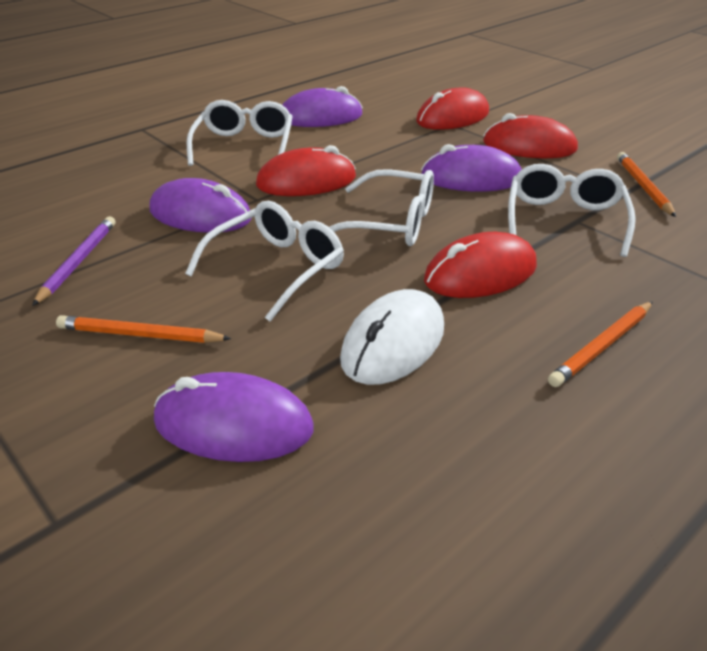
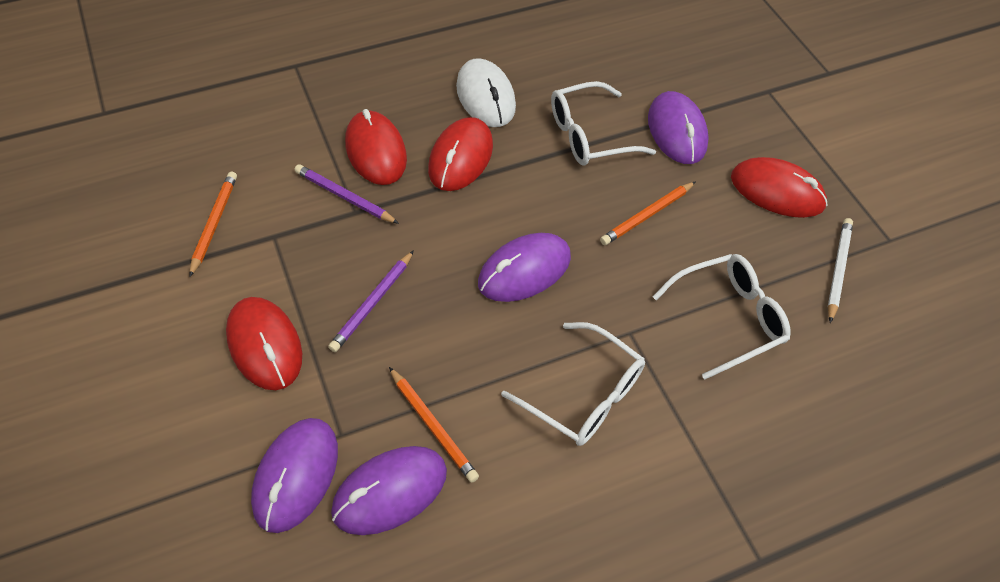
purple pencil: [32,216,115,306] = 1 -> [295,164,399,224] [328,250,414,352] = 2
white glasses: [185,201,344,322] [187,100,293,166] [329,169,434,246] [508,164,636,257] = 4 -> [501,322,645,446] [551,81,656,166] [653,254,790,380] = 3
white pencil: none = 0 -> [828,218,853,323] = 1

